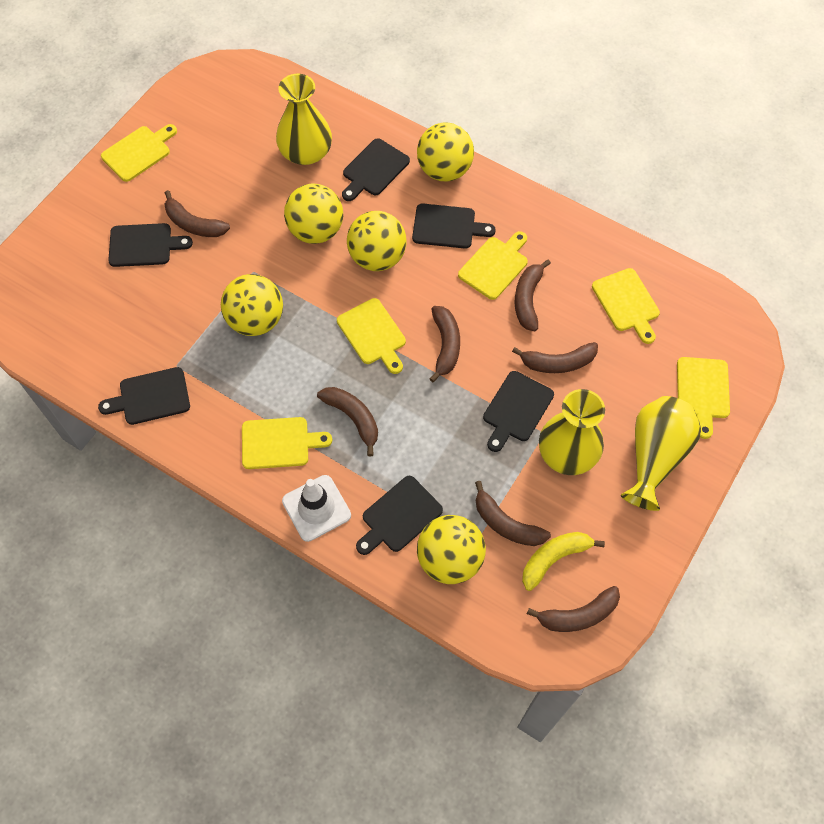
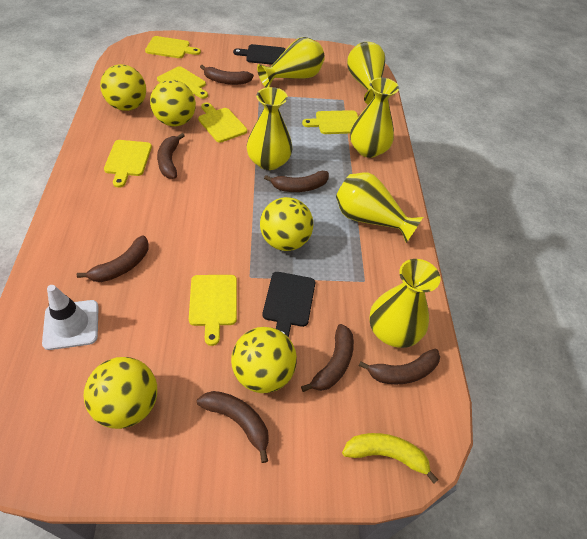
black cutting board: [98,367,190,425] [108,223,193,267] [342,138,410,201] [356,476,443,555] [412,204,496,248] [483,371,554,452] = 6 -> [233,44,286,65] [263,272,315,338] = 2
yellow vase: [276,74,332,165] [539,389,605,475] [621,396,701,511] = 3 -> [247,87,292,170] [257,37,325,88] [336,173,423,243] [347,42,385,104] [350,78,399,158] [369,259,440,348] = 6

